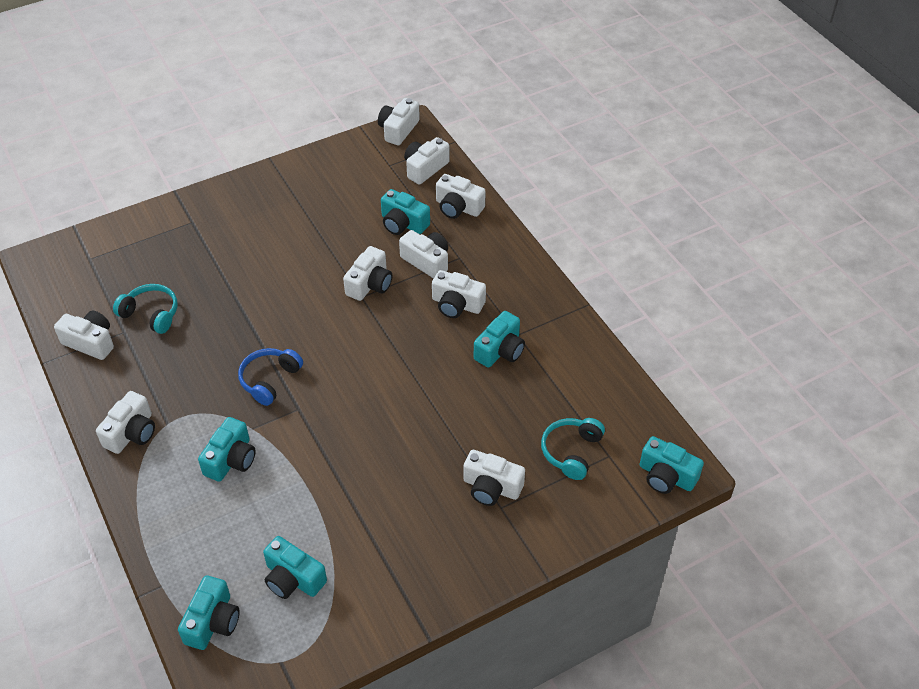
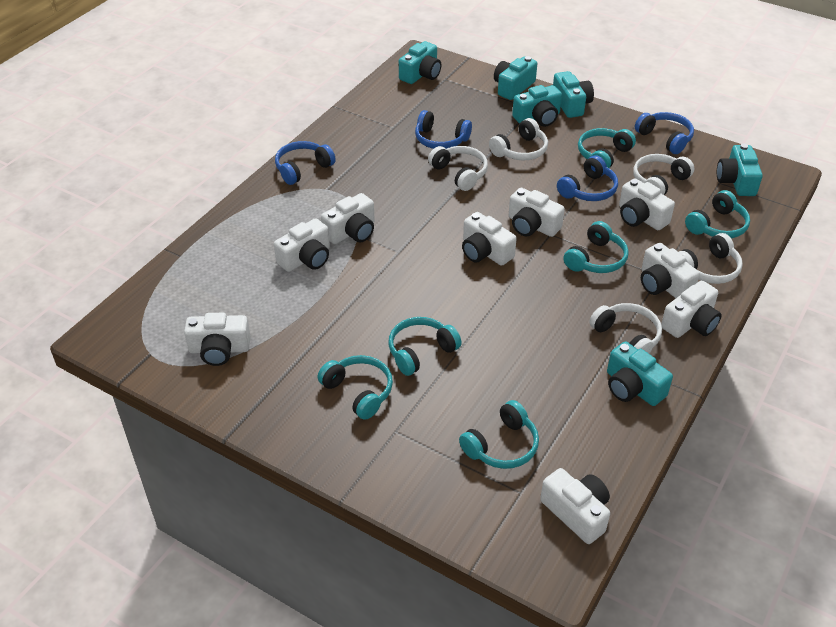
blue headphones: [238,348,303,406] = 1 -> [275,141,336,185] [415,110,472,149] [557,155,618,201] [635,112,694,154] = 4
turquoise headphones: [113,284,178,334] [541,418,605,480] = 2 -> [318,355,393,420] [388,317,462,376] [459,400,539,469] [564,221,629,273] [578,128,636,168] [685,190,750,238] = 6
white headphones: none = 0 -> [428,146,488,191] [489,118,548,160] [589,303,662,354] [633,154,695,195] [679,233,743,284] = 5

